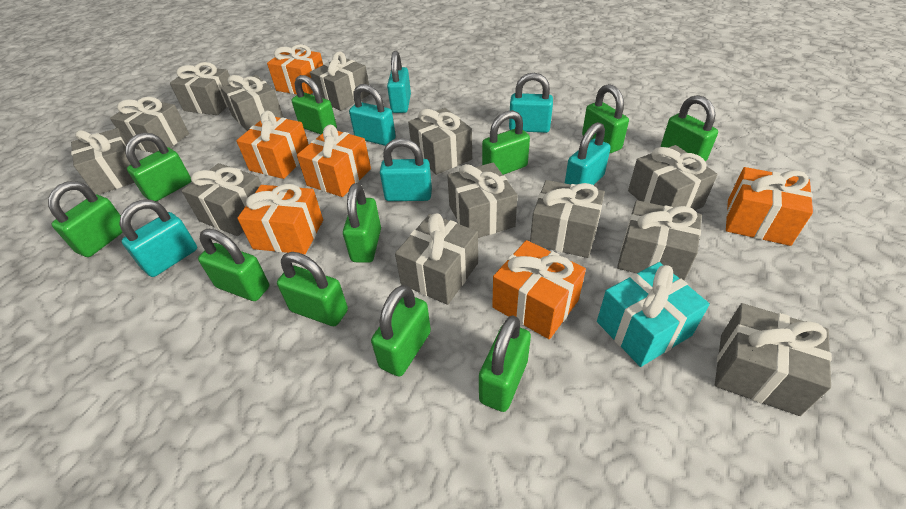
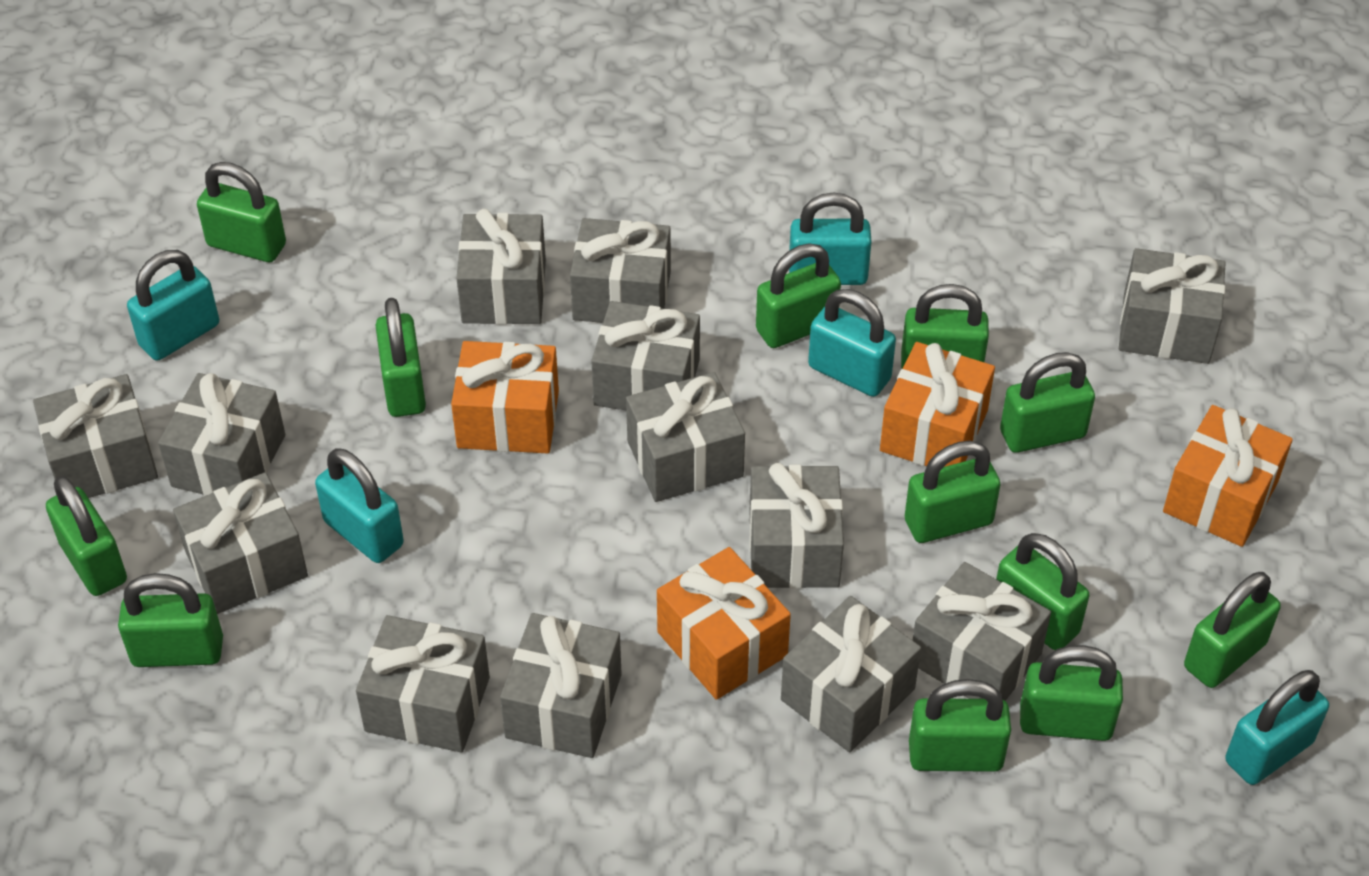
green padlock: [48,181,123,257] [125,133,191,202] [198,229,269,301] [277,252,348,326] [292,75,337,134] [343,183,381,263] [371,285,431,377] [479,315,531,412] [482,110,530,175] [582,84,629,154] [661,95,718,162] = 11 -> [46,476,127,596] [118,573,223,667] [197,162,286,262] [375,298,426,417] [756,243,841,348] [901,284,989,369] [905,441,1001,543] [909,679,1011,772] [996,533,1089,650] [1000,352,1095,453] [1020,645,1123,741] [1184,572,1281,688] = 12
orange gift: [236,111,309,179] [237,184,323,254] [267,44,323,94] [297,125,371,197] [492,240,586,339] [726,167,813,246] = 6 -> [451,341,559,453] [657,547,791,700] [880,342,995,467] [1163,405,1293,547] = 4
turquoise gift: [597,262,710,367] = 1 -> none = 0
turquoise padlock: [119,200,197,277] [349,84,396,146] [380,138,432,201] [387,51,411,113] [509,73,553,133] [565,122,611,185] = 6 -> [127,250,219,361] [315,448,404,563] [789,192,872,285] [808,289,896,397] [1225,670,1329,785] = 5

